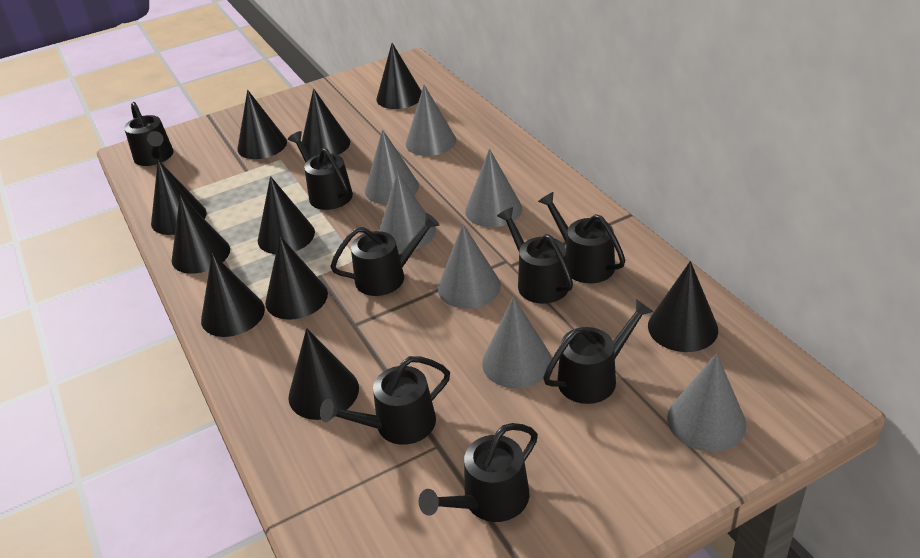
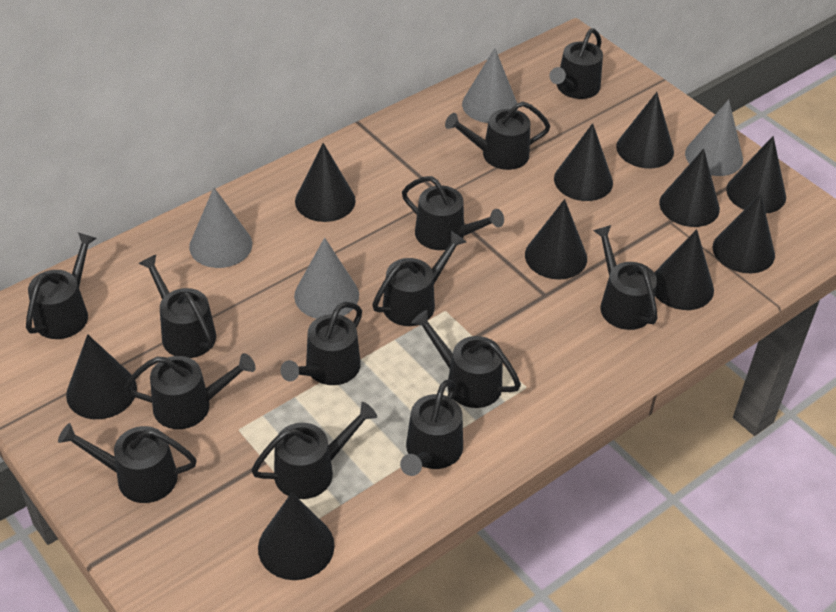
black watering can: [124,102,174,166] [288,131,353,210] [320,356,450,445] [330,213,440,296] [419,423,538,522] [497,207,573,304] [538,192,625,283] [543,299,653,404] = 8 -> [26,232,97,339] [58,423,197,503] [124,353,256,429] [139,255,216,358] [251,402,377,499] [280,302,362,385] [372,231,466,326] [400,379,463,476] [402,176,504,250] [411,310,521,408] [445,102,550,170] [549,28,603,99] [593,225,657,330] = 13
grey cone: [365,129,419,205] [379,172,436,251] [406,85,456,156] [438,224,501,309] [465,149,522,227] [482,297,552,388] [667,353,746,452] = 7 -> [189,187,252,268] [294,238,359,319] [462,48,517,123] [685,99,743,176] = 4

